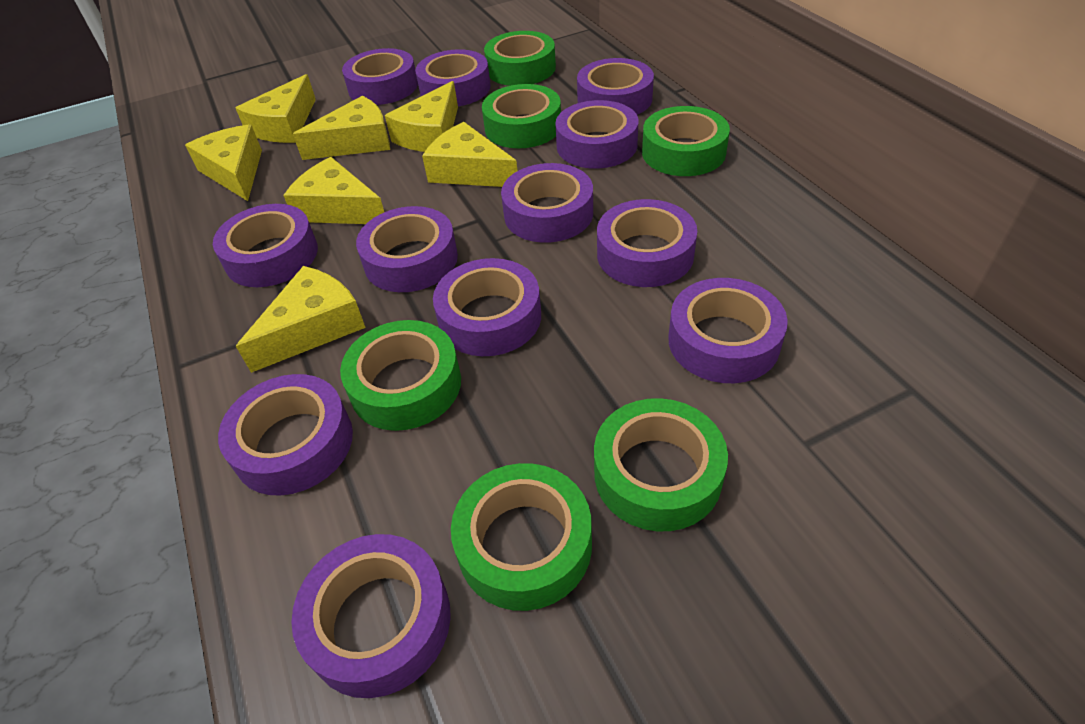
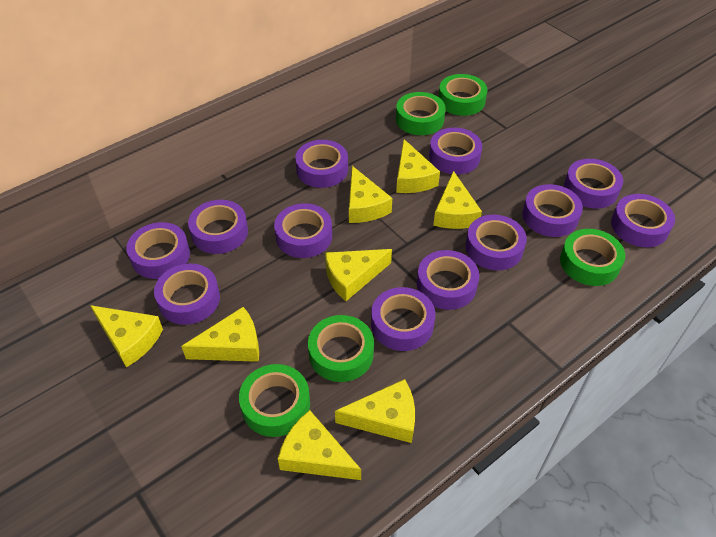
green tape: [340,320,461,431] [451,463,592,611] [482,84,561,148] [484,31,556,86] [594,398,728,531] [642,106,730,176] = 6 -> [239,364,310,437] [308,315,374,382] [396,92,446,135] [438,74,487,116] [560,229,625,286] = 5
yellow cheese: [185,125,262,201] [236,74,316,143] [236,266,366,373] [283,157,384,224] [293,96,390,160] [385,81,458,152] [422,122,517,187] = 7 -> [90,305,163,367] [181,307,259,362] [278,410,361,480] [325,249,392,301] [335,379,415,443] [349,166,392,223] [396,139,440,193] [433,171,482,229] = 8

